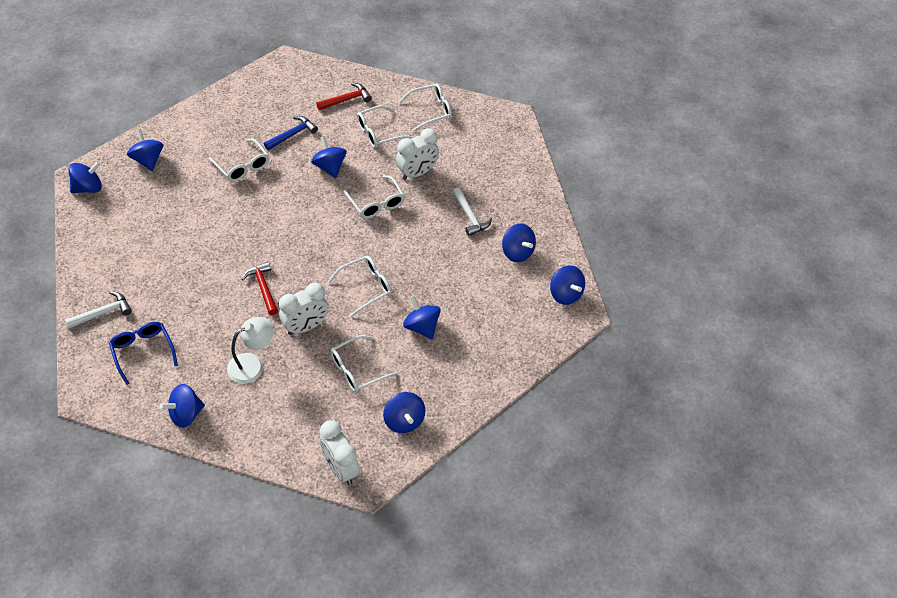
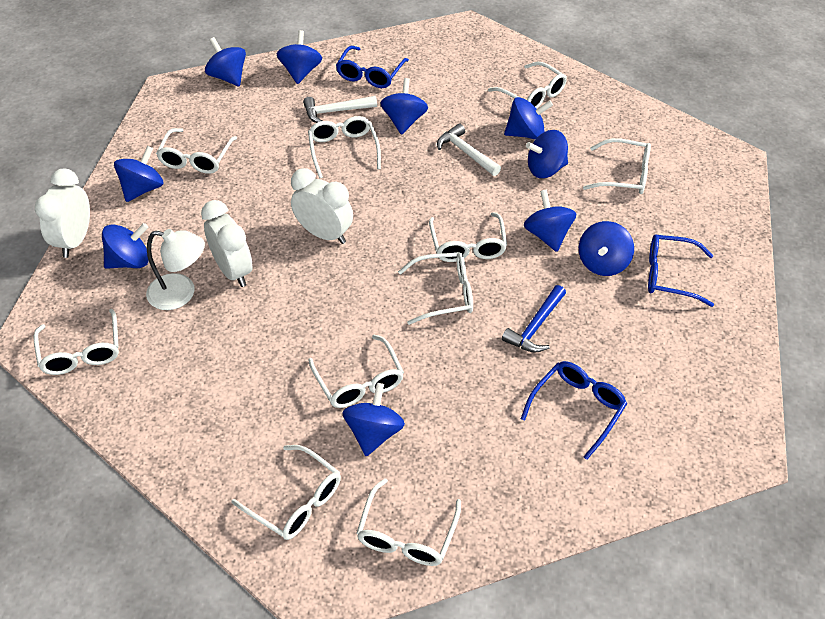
blue glasses: [109,322,178,385] = 1 -> [336,46,409,88] [521,361,627,460] [648,234,714,307] = 3
blue spinning top: [69,161,102,193] [127,129,163,171] [160,384,205,428] [311,136,347,178] [383,392,425,433] [403,295,441,339] [502,224,536,262] [550,265,585,305] = 8 -> [102,223,149,269] [114,145,163,202] [205,37,246,86] [277,30,322,84] [342,383,405,456] [380,78,428,135] [504,97,553,139] [523,190,576,252] [526,130,568,178] [579,221,634,276] = 10
red hammer: [242,262,278,315] [316,83,372,110] = 2 -> none = 0
white glasses: [209,138,269,182] [328,256,392,317] [331,335,398,392] [344,175,405,219] [357,105,413,148] [399,84,452,131] = 6 -> [34,309,119,375] [156,128,237,174] [231,445,341,540] [308,116,381,179] [308,335,404,408] [356,478,461,566] [398,252,473,325] [429,212,507,262] [488,62,567,109] [583,138,651,194] = 10

